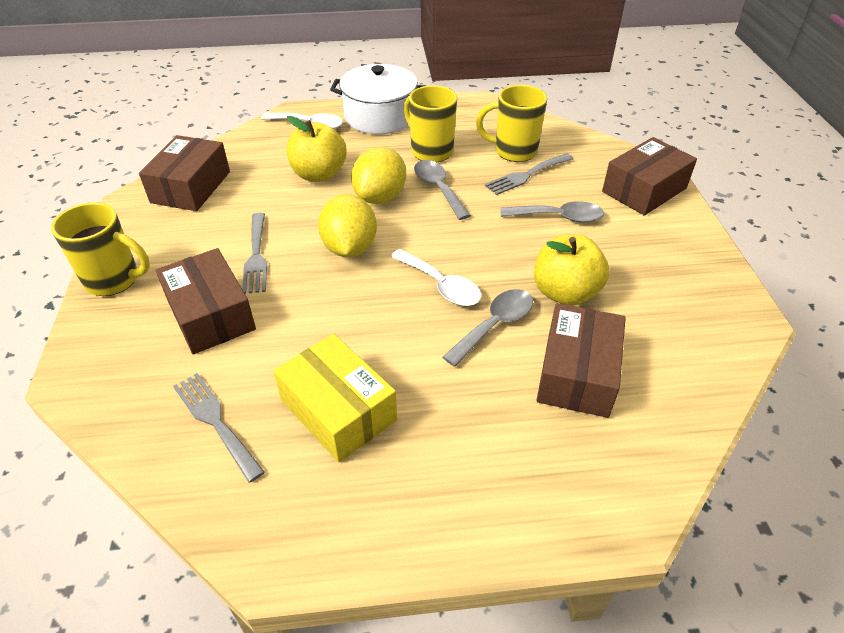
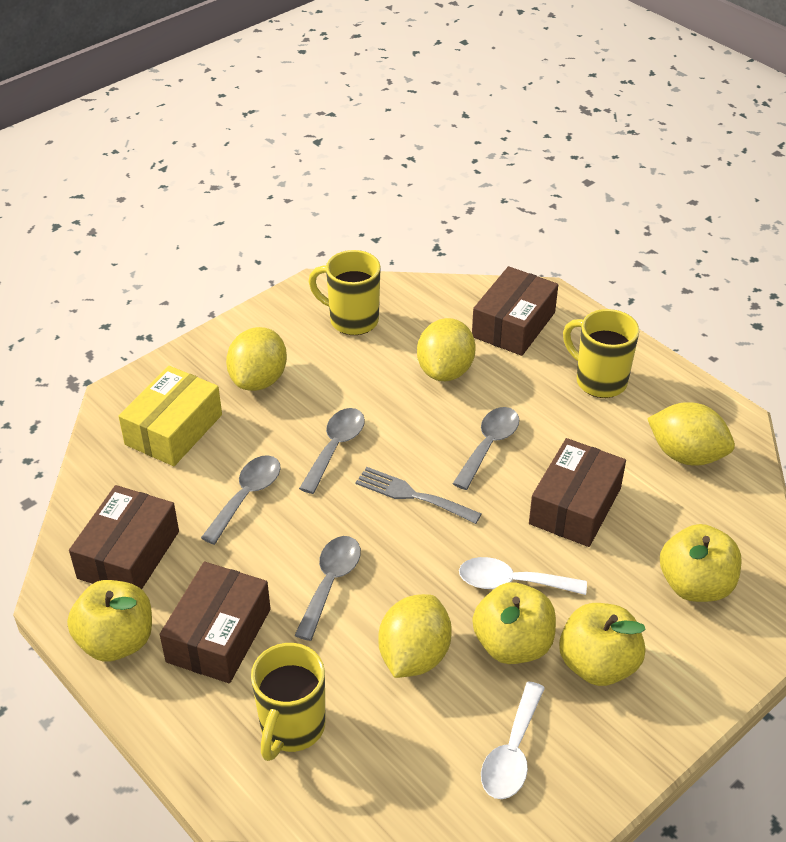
grey fork: [173,373,265,483] [242,213,267,294] [485,153,573,195] = 3 -> [356,467,482,524] = 1
grey spoon: [414,160,471,220] [443,289,533,367] [501,201,604,223] = 3 -> [201,455,281,545] [294,536,361,641] [299,408,365,494] [453,407,519,490] = 4
white pot: [330,64,426,134] = 1 -> none = 0
yellow apple: [287,116,347,182] [534,234,610,306] = 2 -> [67,580,152,662] [472,582,556,664] [559,603,646,686] [660,524,742,602] = 4
yellow lemon: [318,194,377,257] [351,147,406,204] = 2 -> [226,327,287,391] [378,594,452,678] [417,318,476,381] [647,402,735,466] = 4

